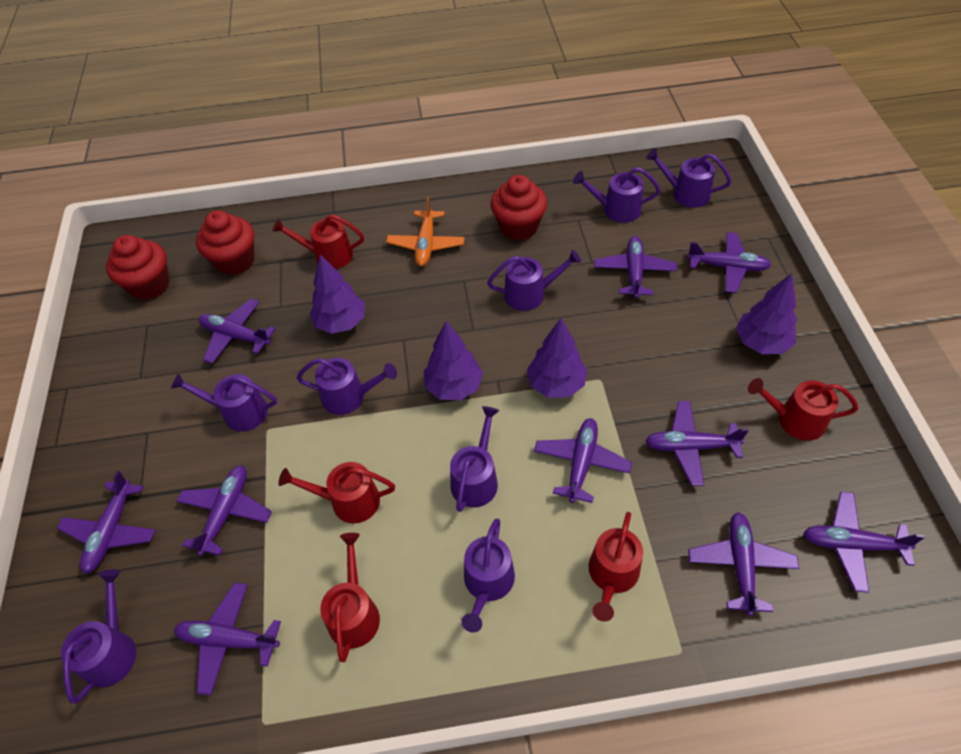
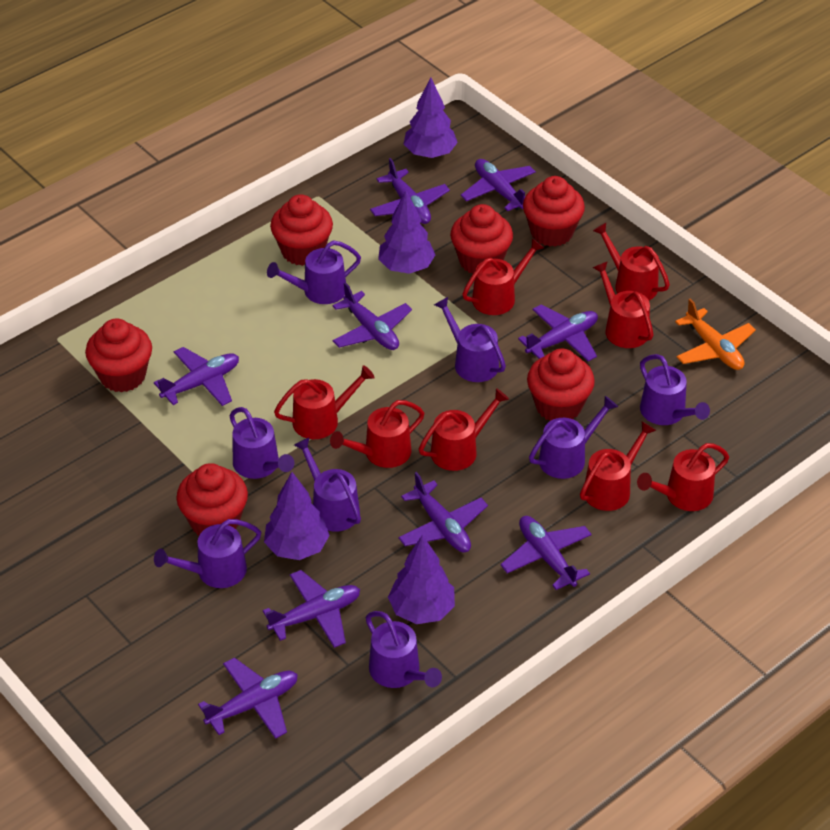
purple plane: [57,471,155,574] [174,582,281,696] [177,465,272,556] [199,299,276,364] [534,418,632,503] [594,236,677,298] [645,401,749,486] [687,232,771,293] [688,512,799,616] [803,492,925,593] = 10 -> [154,347,239,406] [198,657,298,739] [263,570,360,648] [333,282,412,350] [370,158,450,224] [398,472,488,553] [461,159,536,211] [500,516,592,590] [518,304,598,361] = 9
red cupcake: [106,235,170,300] [196,210,255,276] [491,175,547,240] = 3 -> [85,319,152,392] [176,463,248,536] [270,194,333,266] [450,204,513,274] [523,176,585,247] [527,349,595,421] = 6
red watering can: [272,214,364,269] [278,462,395,523] [320,533,380,662] [589,512,643,622] [748,378,858,441] = 5 -> [274,365,375,439] [330,400,424,468] [419,388,509,471] [462,238,544,315] [580,421,656,511] [593,223,670,300] [593,261,653,348] [637,443,729,511] = 8

